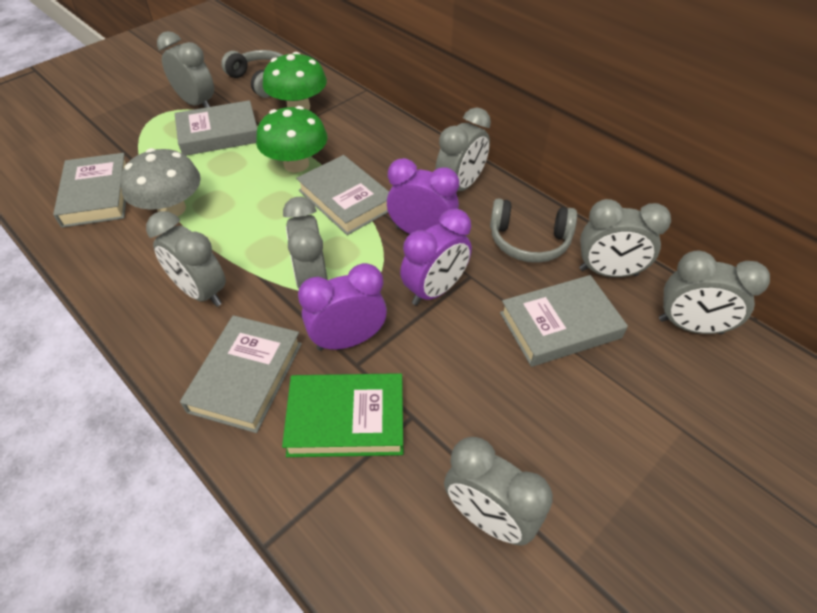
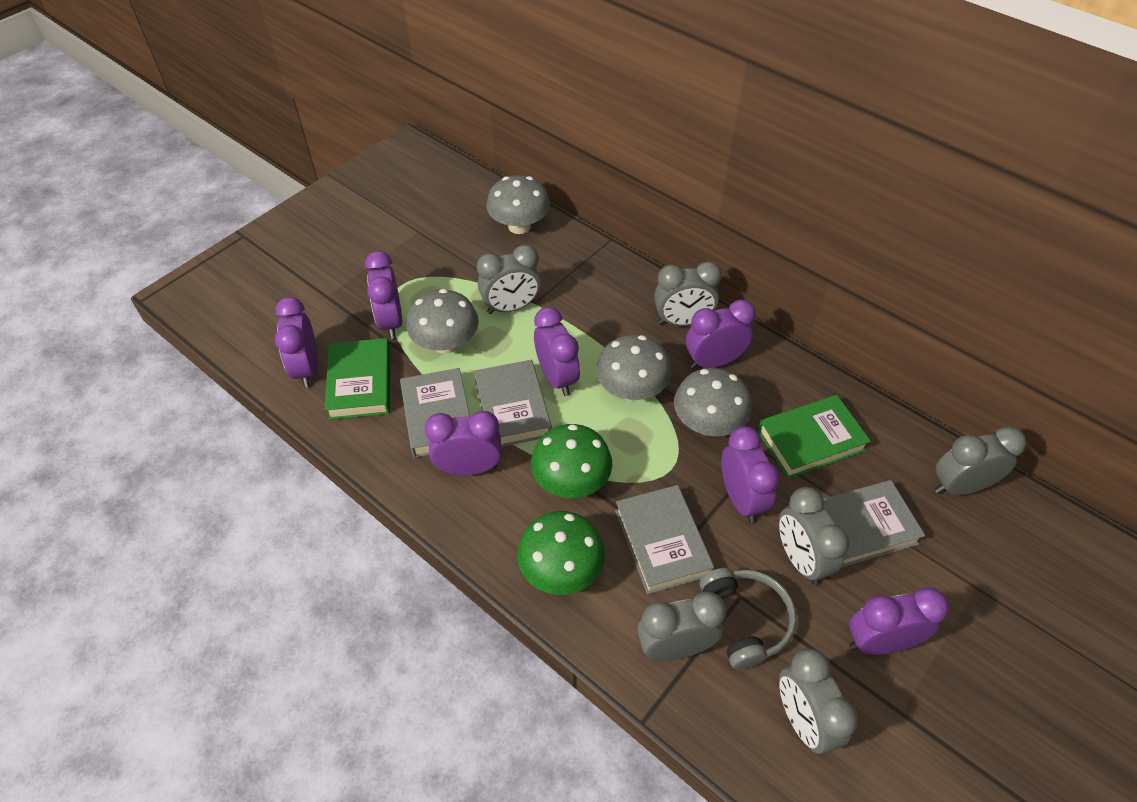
green book: [282,373,403,457] = 1 -> [325,338,390,420] [757,395,871,479] = 2
grey book: [53,153,126,228] [175,100,257,156] [180,315,302,433] [296,155,389,235] [500,275,628,367] = 5 -> [400,368,470,458] [474,360,552,447] [615,485,714,594] [823,480,925,567] = 4
grey clock: [146,211,226,307] [157,31,214,108] [283,197,328,288] [435,107,491,191] [444,437,553,545] [579,199,671,277] [659,250,770,334] = 7 -> [477,245,541,314] [637,591,727,661] [654,261,722,326] [779,487,850,585] [779,648,859,754] [934,427,1027,495] = 6
grey headphones: [221,50,283,98] [490,199,577,263] = 2 -> [700,568,797,670] = 1
grey mushroom: [120,148,201,217] = 1 -> [406,289,479,354] [486,175,550,234] [596,335,672,401] [674,368,752,436] = 4
purple clock: [298,263,387,351] [387,158,459,234] [400,209,472,306] = 3 -> [275,297,318,388] [365,251,402,339] [424,411,501,476] [534,307,580,396] [686,300,756,369] [721,426,780,523] [849,587,949,655] = 7

